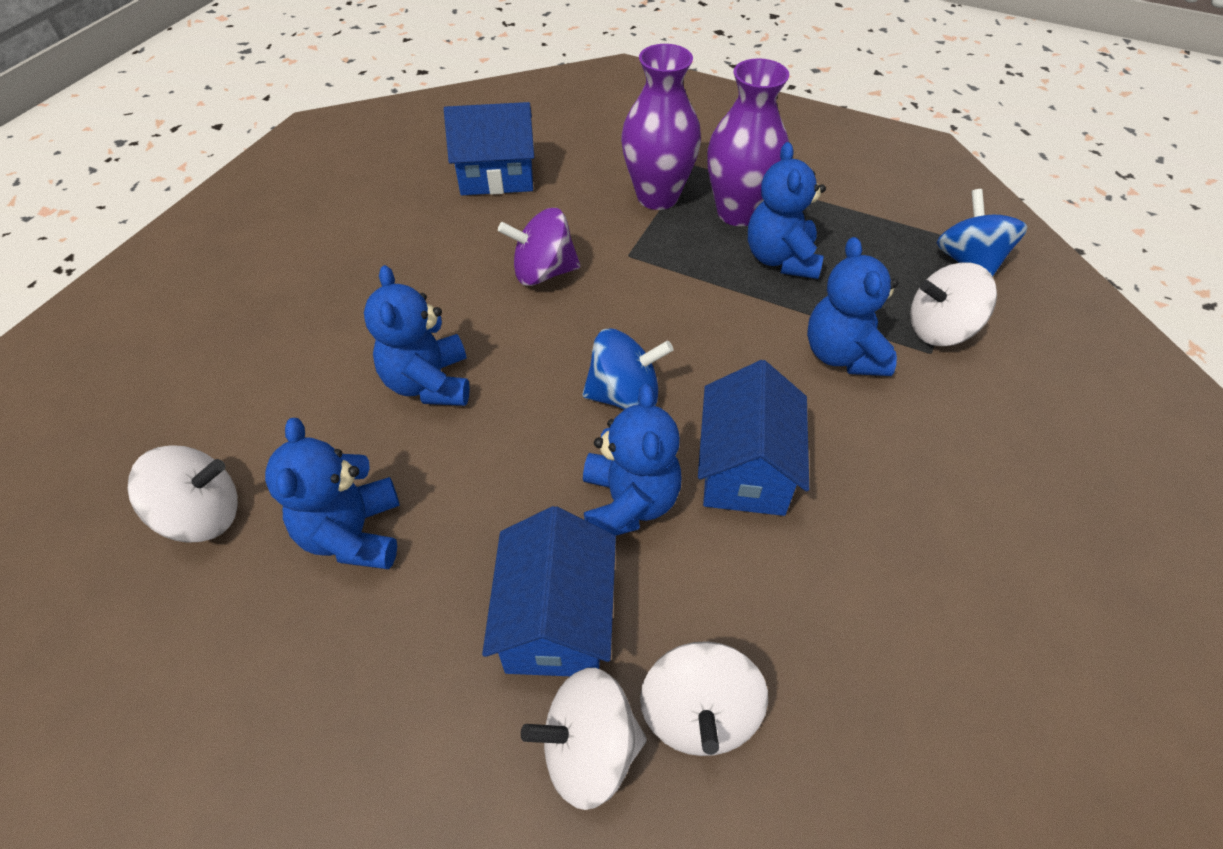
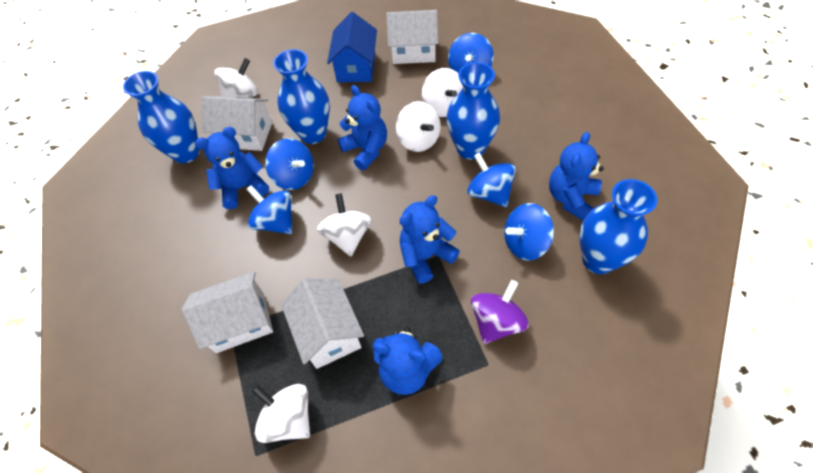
blue house: [444,102,534,195] [482,506,616,676] [698,360,809,516] = 3 -> [327,12,377,82] = 1
blue spinning top: [582,329,673,410] [937,189,1028,277] = 2 -> [246,185,292,234] [265,138,314,190] [448,33,494,73] [468,153,516,207] [504,203,554,261] = 5
blue vase: none = 0 -> [123,71,200,163] [273,49,330,144] [446,62,500,159] [580,179,657,274] = 4
purple vase: [621,44,701,210] [707,58,789,226] = 2 -> none = 0
white house: none = 0 -> [182,271,273,353] [201,96,272,151] [281,278,364,369] [386,10,438,64] = 4
white spinning top: [128,445,238,543] [521,668,647,810] [640,641,768,756] [910,263,997,346] = 4 -> [214,58,258,98] [251,384,310,443] [317,193,372,257] [396,101,441,152] [422,68,463,117] = 5

